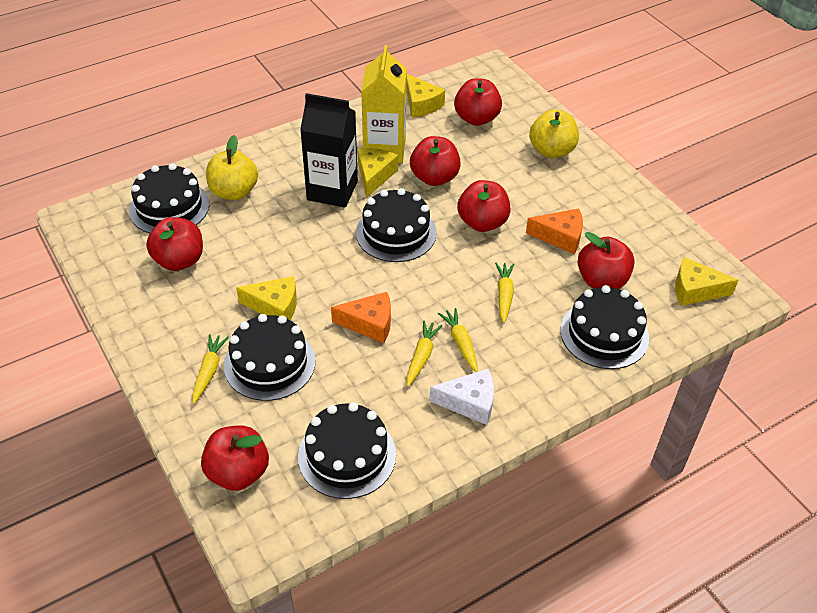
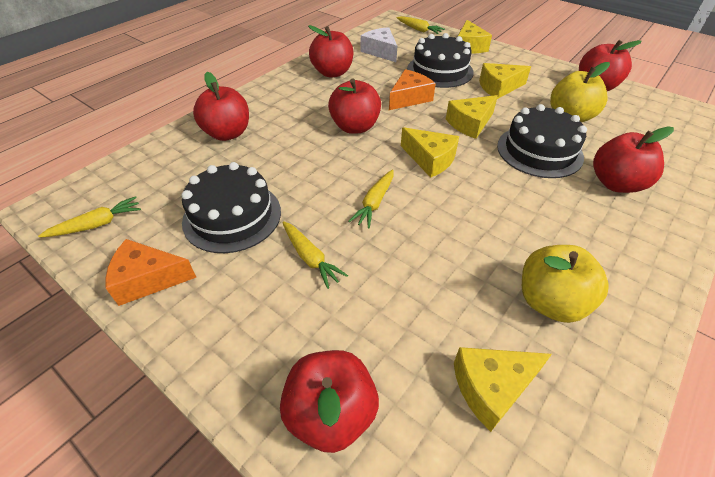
black cake: [129,163,209,233] [224,314,316,401] [298,402,396,499] [356,188,437,262] [560,285,649,369] = 5 -> [181,162,281,253] [407,33,474,88] [497,104,587,178] = 3
black carton: [300,93,358,208] = 1 -> none = 0
yellow carton: [361,45,407,163] = 1 -> none = 0
yellow cheese: [236,276,297,320] [358,148,398,197] [406,74,445,117] [675,257,738,306] = 4 -> [401,127,459,178] [446,95,498,139] [454,347,552,432] [458,20,492,54] [479,63,531,99] = 5

